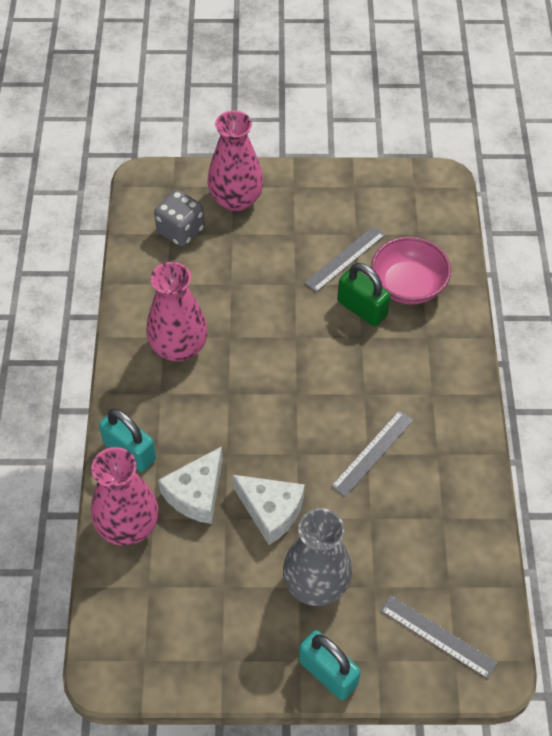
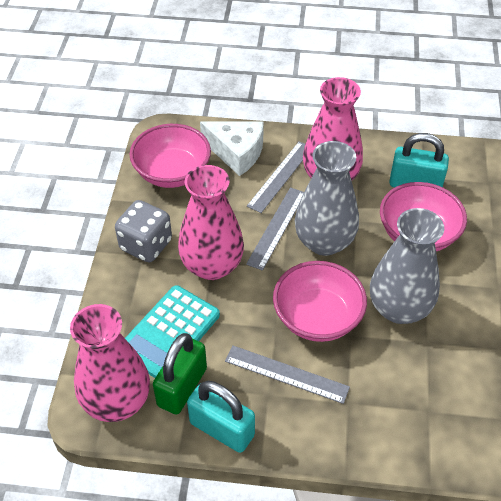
grey vase: [283,508,352,606] = 1 -> [295,141,359,256] [370,208,444,324] = 2
pink bowl: [371,237,451,304] = 1 -> [130,124,211,188] [273,261,367,342] [380,182,467,251] = 3
turquoise calculator: none = 0 -> [125,285,220,378] = 1
white cheese: [158,446,222,524] [233,475,305,545] = 2 -> [200,121,264,176] = 1

